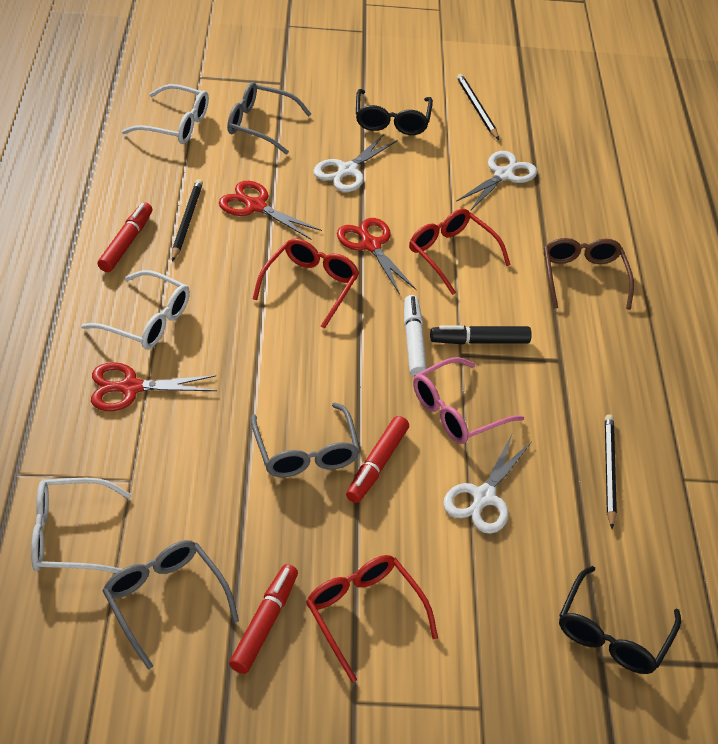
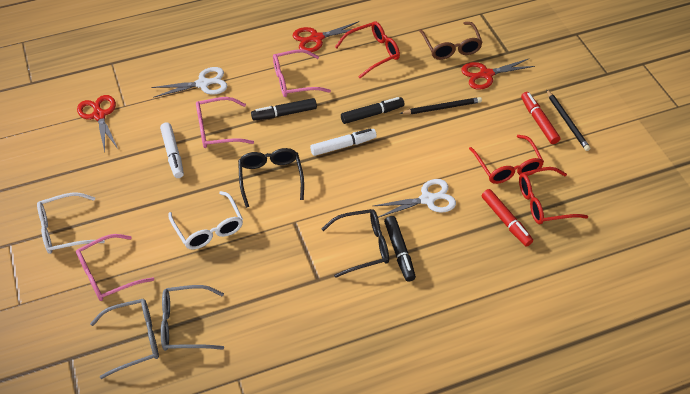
black marker: [430,325,532,344] = 1 -> [251,98,317,121] [341,97,404,124] [384,216,416,282] = 3
black pencil: [172,179,203,262] [457,74,499,140] [605,414,617,529] = 3 -> [399,97,482,114] [546,89,590,151] = 2
grey glasses: [102,540,239,669] [227,82,311,154] [251,402,360,477] = 3 -> [90,299,159,379] [161,285,224,351] = 2
pink glasses: [413,357,524,444] = 1 -> [76,234,154,301] [196,97,254,148] [273,49,331,97] = 3
red marker: [98,202,152,272] [229,564,298,674] [346,416,409,503] = 3 -> [482,189,533,247] [521,92,560,144] = 2
white glasses: [31,478,131,573] [81,270,190,349] [122,84,209,144] = 3 -> [37,192,105,254] [168,191,243,250] = 2
white marker: [404,295,427,377] = 1 -> [160,122,184,178] [310,129,377,156] = 2
white scissors: [313,134,398,192] [443,435,532,534] [456,151,537,211] = 3 -> [151,67,227,98] [373,179,456,218] = 2

